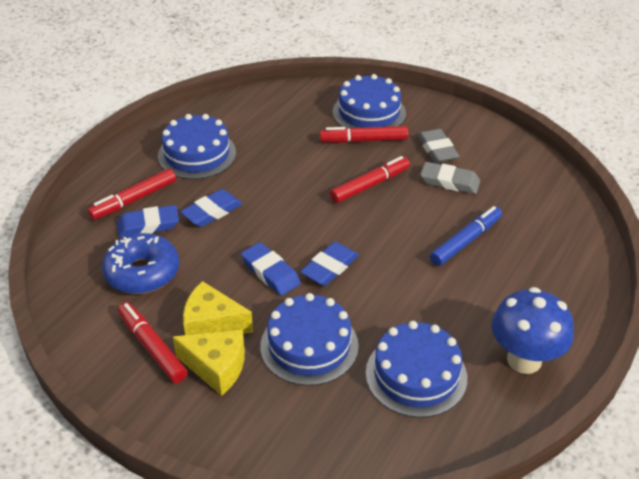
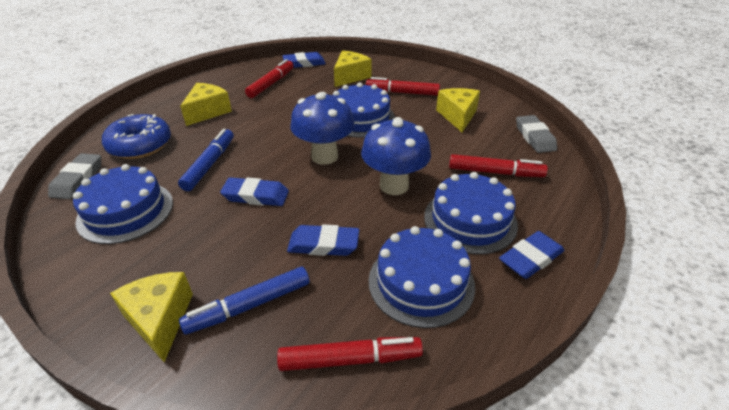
blue marker: [430,206,502,266] = 1 -> [178,129,234,191] [179,267,310,334] = 2
blue mushroom: [491,287,574,374] = 1 -> [290,92,355,165] [361,117,431,195] = 2
yellow cheese: [173,330,245,396] [183,281,253,335] = 2 -> [110,272,193,362] [180,83,232,126] [334,51,372,87] [436,88,480,132] = 4

